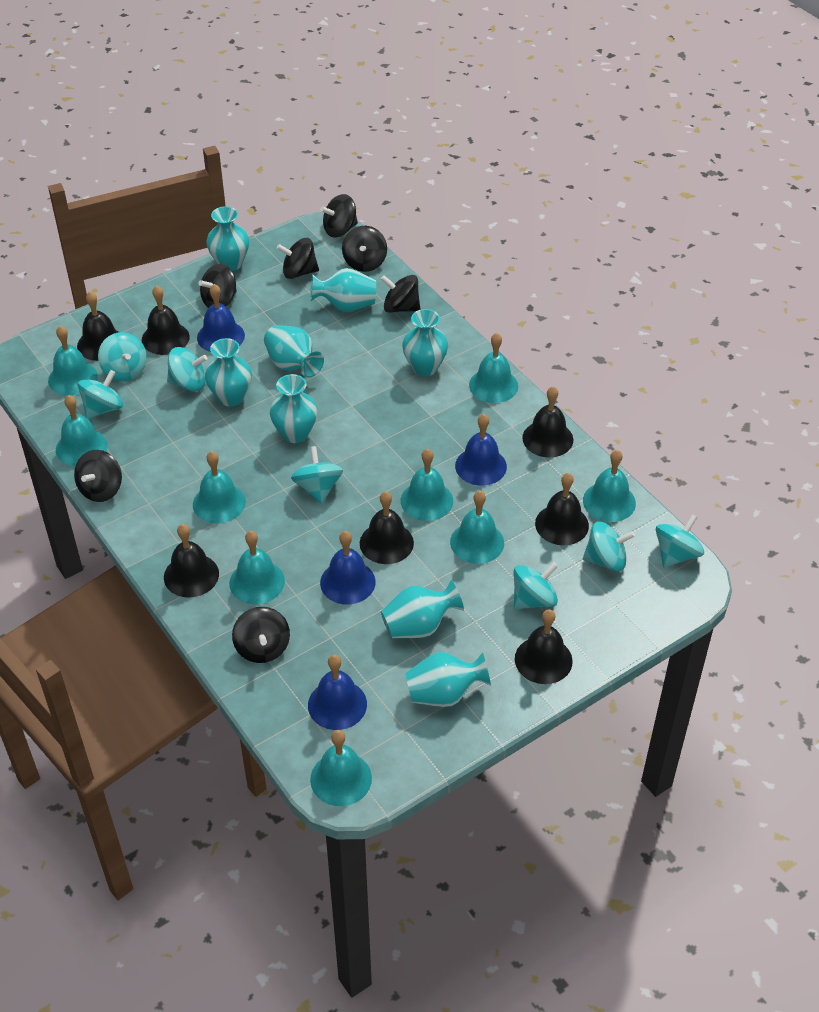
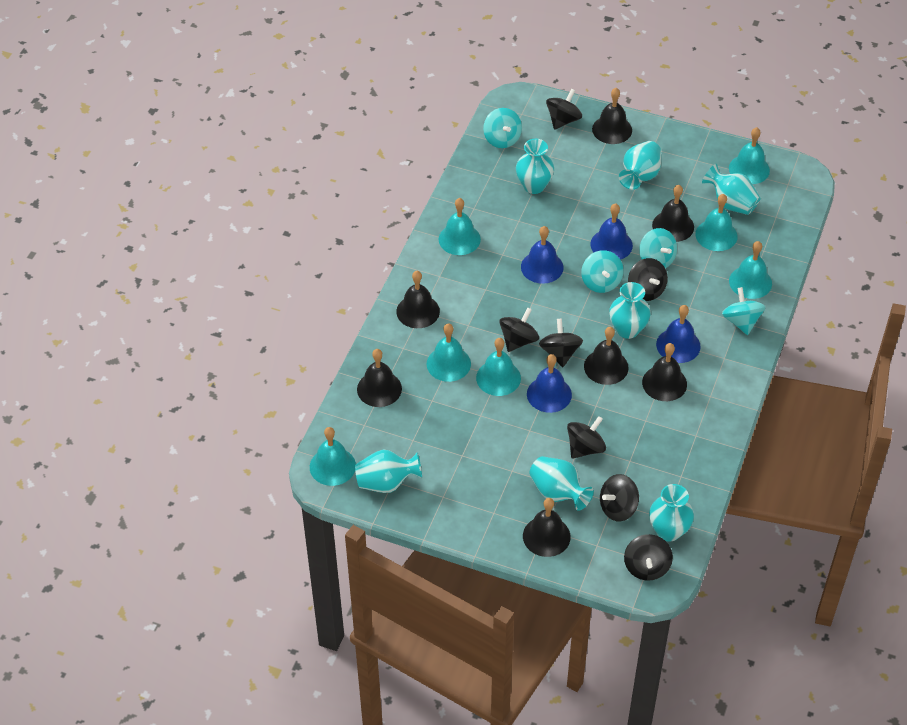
turquoise bell: [48,326,98,396] [56,395,107,466] [193,451,246,523] [229,531,285,604] [310,730,372,806] [401,449,453,521] [450,491,504,564] [469,333,518,403] [583,450,636,522] = 9 -> [310,427,356,486] [427,323,471,382] [439,198,481,255] [476,338,521,396] [695,194,738,251] [729,127,770,184] [729,241,772,299] = 7
turquoise spinning top: [78,370,123,419] [98,332,147,381] [167,347,208,392] [291,446,343,504] [513,562,558,609] [583,522,635,571] [656,514,704,567] = 7 -> [483,108,522,148] [581,250,623,293] [639,228,677,269] [722,287,765,335] = 4
turquoise vase: [205,338,252,406] [206,206,249,271] [264,325,324,378] [270,374,318,443] [310,268,376,312] [381,580,464,639] [402,309,448,376] [405,652,491,707] = 8 -> [355,450,422,493] [516,139,554,194] [529,456,594,511] [609,282,651,339] [619,141,661,190] [649,484,694,542] [702,164,761,215] = 7

